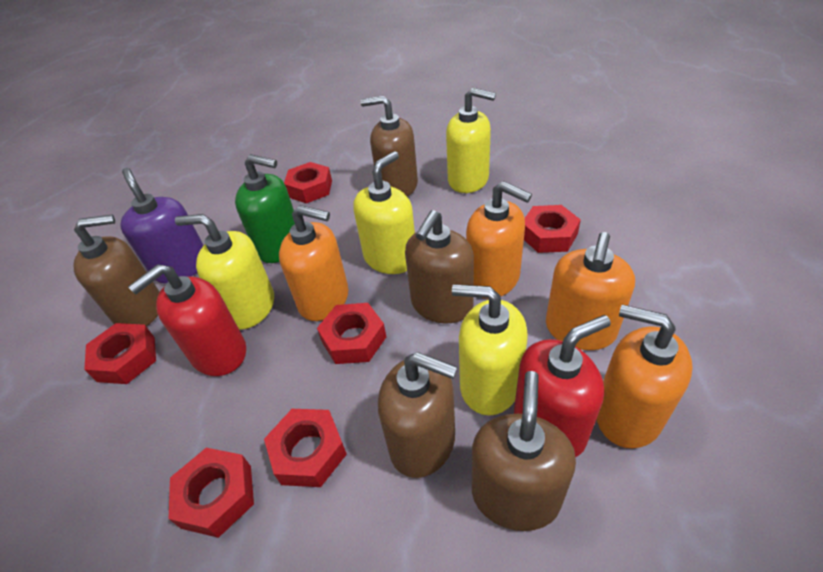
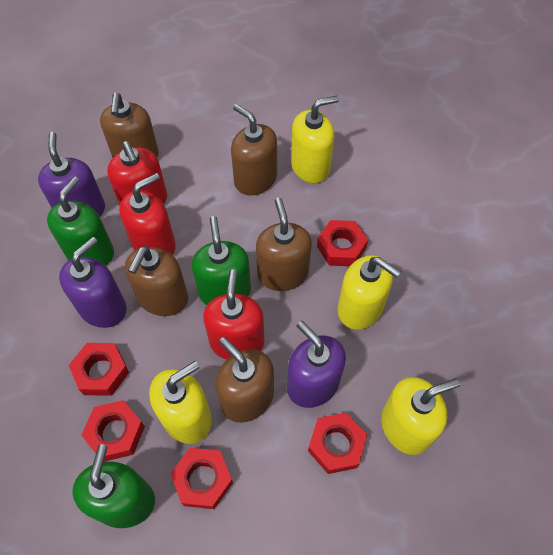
green soap dispenser: [235,154,295,263] = 1 -> [47,177,114,266] [72,444,155,528] [192,216,251,305] = 3
orange soap dispenser: [279,205,348,321] [466,181,532,299] [546,232,635,350] [596,305,693,448] = 4 -> none = 0
purple soap dispenser: [120,168,204,284] = 1 -> [38,132,105,217] [59,237,126,328] [287,321,346,408] = 3
red nut: [84,323,156,384] [169,448,254,538] [264,409,347,487] [284,162,332,204] [317,303,386,364] [524,205,581,253] = 6 -> [69,343,129,396] [81,400,145,462] [171,448,233,509] [308,413,367,474] [317,220,368,266] = 5
red soap dispenser: [128,264,246,376] [514,315,611,457] = 2 -> [107,141,167,206] [119,173,176,255] [203,269,265,359] = 3

